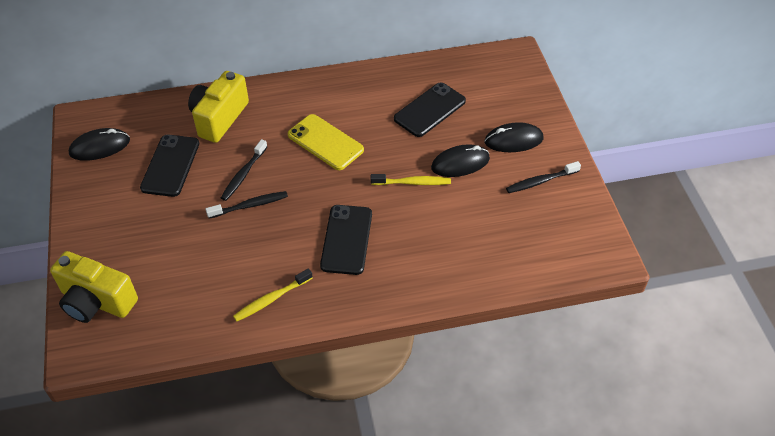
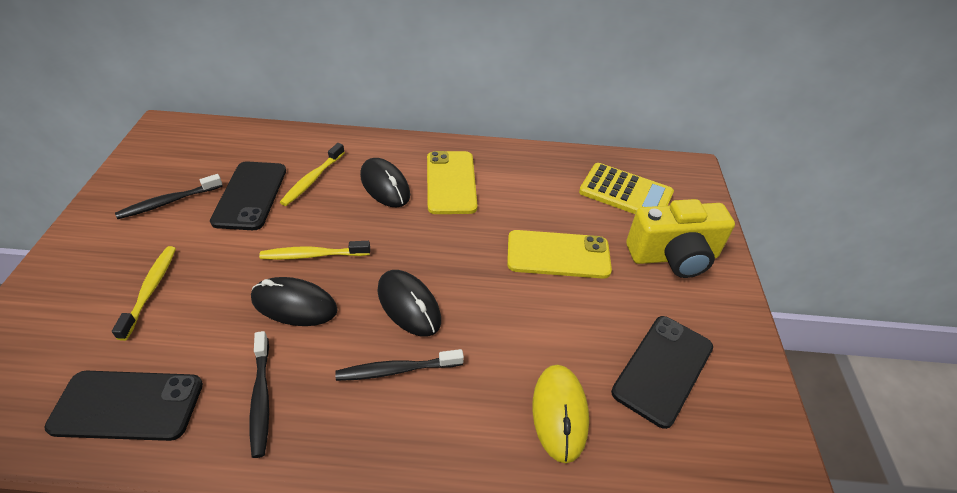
yellow calculator: none = 0 -> [579,163,674,214] = 1
yellow camera: [50,251,138,323] [188,71,249,143] = 2 -> [626,199,735,278] = 1
yellow mouse: none = 0 -> [532,365,589,463] = 1
yellow phone: [288,114,364,170] = 1 -> [427,151,477,214] [507,230,612,279] = 2
yellow toothbrush: [233,268,313,322] [371,174,451,185] = 2 -> [112,246,176,341] [259,241,370,260] [280,143,345,206] = 3

